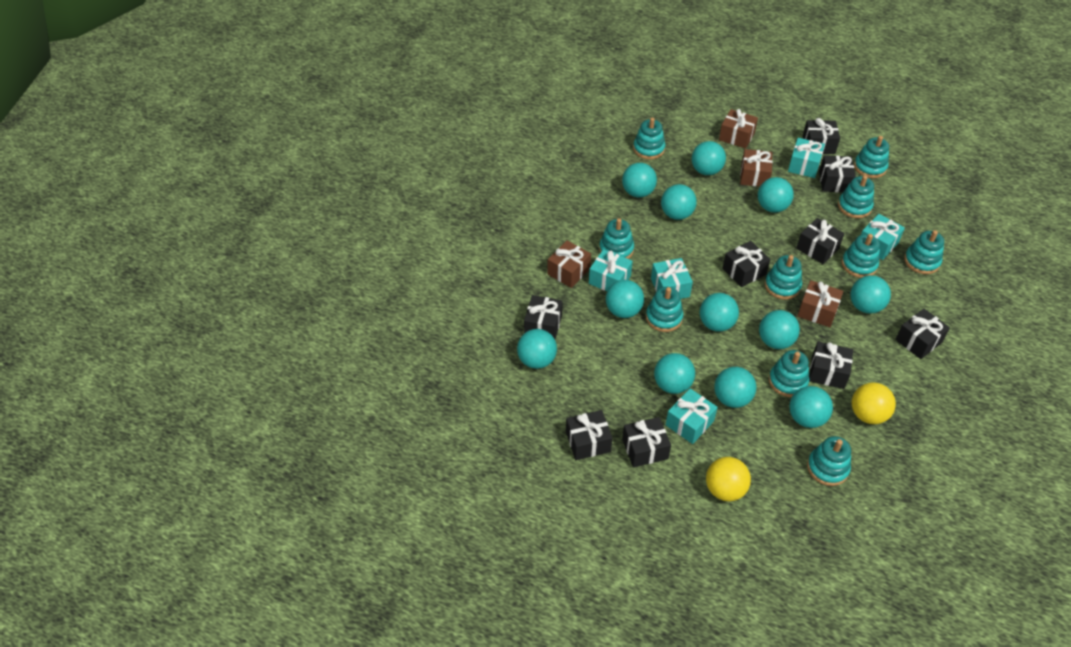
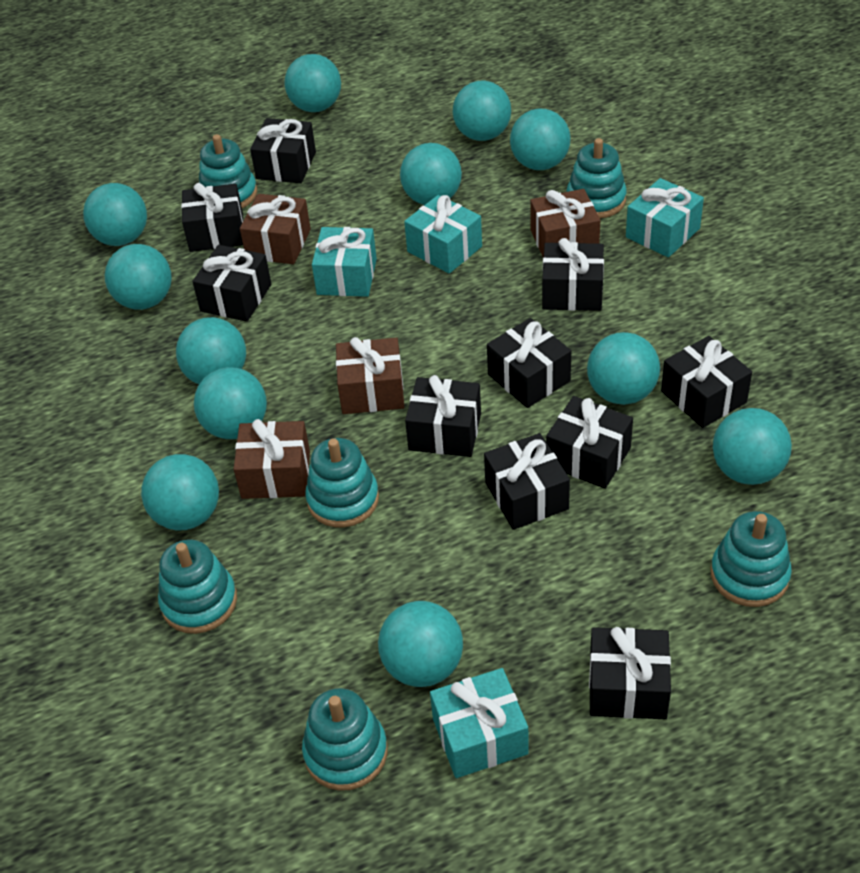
black gift: [524,295,563,339] [566,410,613,460] [622,417,671,467] [722,241,770,287] [796,218,844,264] [803,118,840,154] [809,341,853,389] [819,155,856,192] [895,308,950,359] = 9 -> [181,183,243,252] [192,245,271,322] [250,118,316,183] [405,375,481,457] [484,433,570,530] [487,318,571,408] [542,238,604,311] [546,396,633,489] [589,627,671,719] [661,336,752,428] = 10
turquoise gift: [589,249,633,291] [651,258,693,299] [666,388,718,444] [788,138,825,178] [861,214,905,260] = 5 -> [312,227,377,297] [404,195,482,274] [430,668,529,778] [626,178,704,257] = 4
turquoise stacking toy: [599,218,634,259] [633,118,665,159] [646,287,683,332] [765,255,802,299] [769,350,809,397] [807,436,851,486] [838,175,874,218] [842,234,880,278] [854,136,889,178] [904,230,944,274] = 10 -> [158,540,237,634] [199,134,257,208] [302,688,387,791] [305,438,379,527] [567,138,627,218] [711,511,792,607] = 6
yellow ball: [706,457,751,501] [852,382,896,424] = 2 -> none = 0

